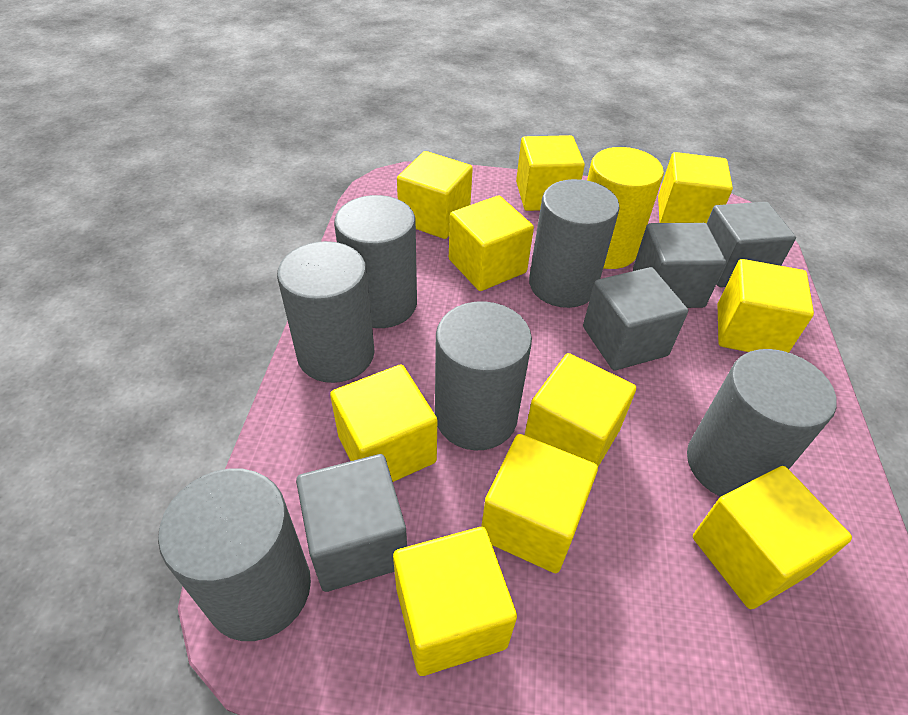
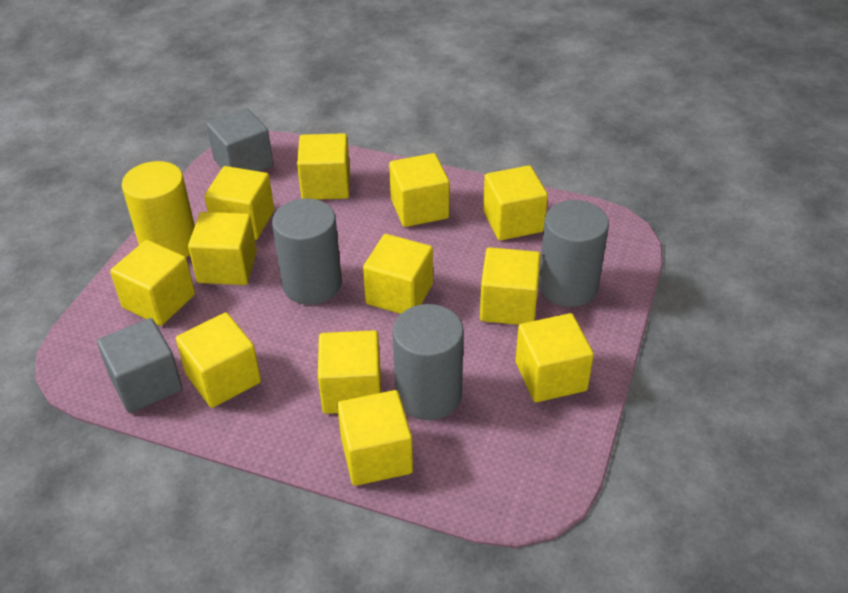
grey cube: [296,454,407,592] [583,267,688,370] [633,223,726,308] [707,202,796,287] = 4 -> [97,318,183,413] [207,108,273,171] = 2
grey cylinder: [158,468,311,641] [277,241,375,383] [334,195,417,328] [435,301,532,450] [529,179,620,308] [687,349,837,497] = 6 -> [272,198,342,305] [392,304,464,420] [538,200,609,307] = 3
yellow cube: [330,365,437,482] [393,527,517,676] [397,151,473,239] [449,195,534,291] [481,434,598,573] [516,135,585,211] [525,353,636,467] [658,152,733,224] [693,466,852,609] [717,259,814,353] = 10 -> [110,240,195,326] [176,312,261,408] [188,212,257,285] [204,166,274,240] [297,133,350,200] [318,330,381,414] [337,390,413,486] [363,234,433,314] [389,153,450,227] [480,247,541,325] [483,165,548,241] [516,313,594,402] = 12

